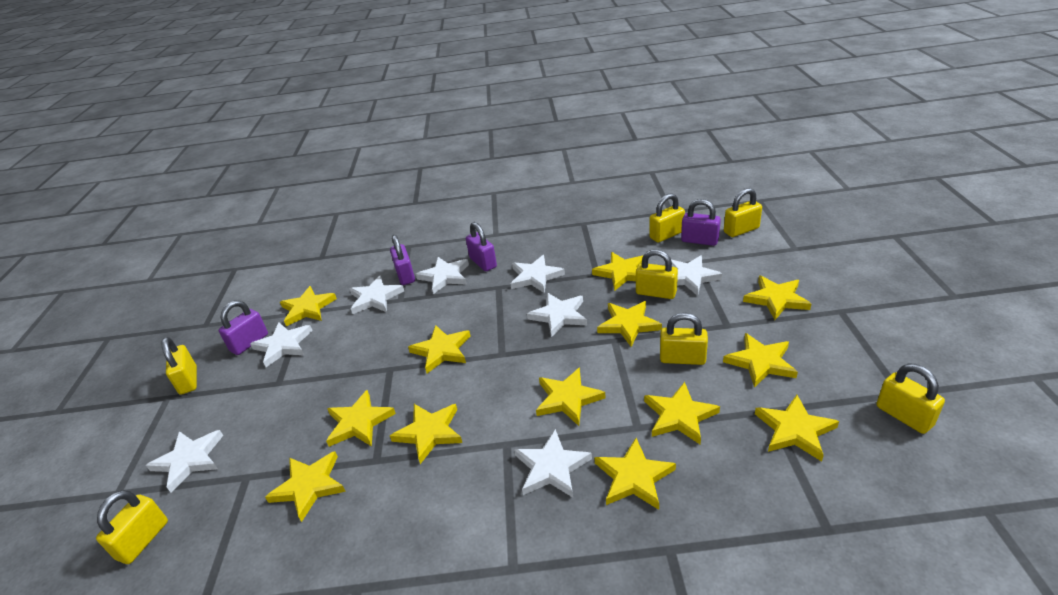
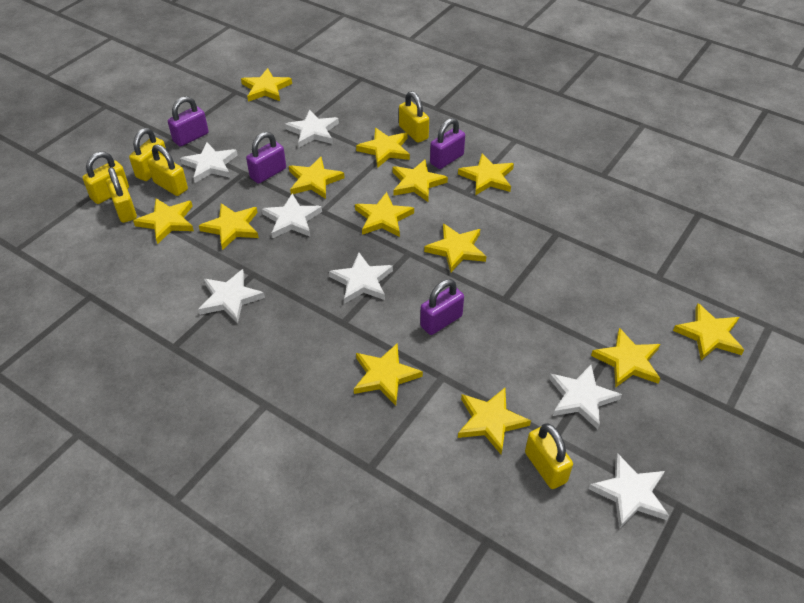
white star: [146,430,223,492] [250,322,313,367] [349,275,404,314] [416,257,469,294] [510,255,565,293] [514,429,592,498] [527,293,587,337] [671,255,722,296] = 8 -> [180,142,237,183] [198,269,265,323] [262,194,322,239] [285,110,339,147] [329,253,393,304] [549,365,622,429] [589,453,669,529] = 7
yellow padlock: [96,490,168,564] [161,337,197,395] [636,249,678,299] [649,193,685,243] [660,313,708,365] [724,188,762,237] [876,364,945,434] = 7 -> [83,151,129,204] [106,167,137,223] [129,128,166,181] [148,145,188,196] [399,91,429,143] [525,423,573,489] = 6

